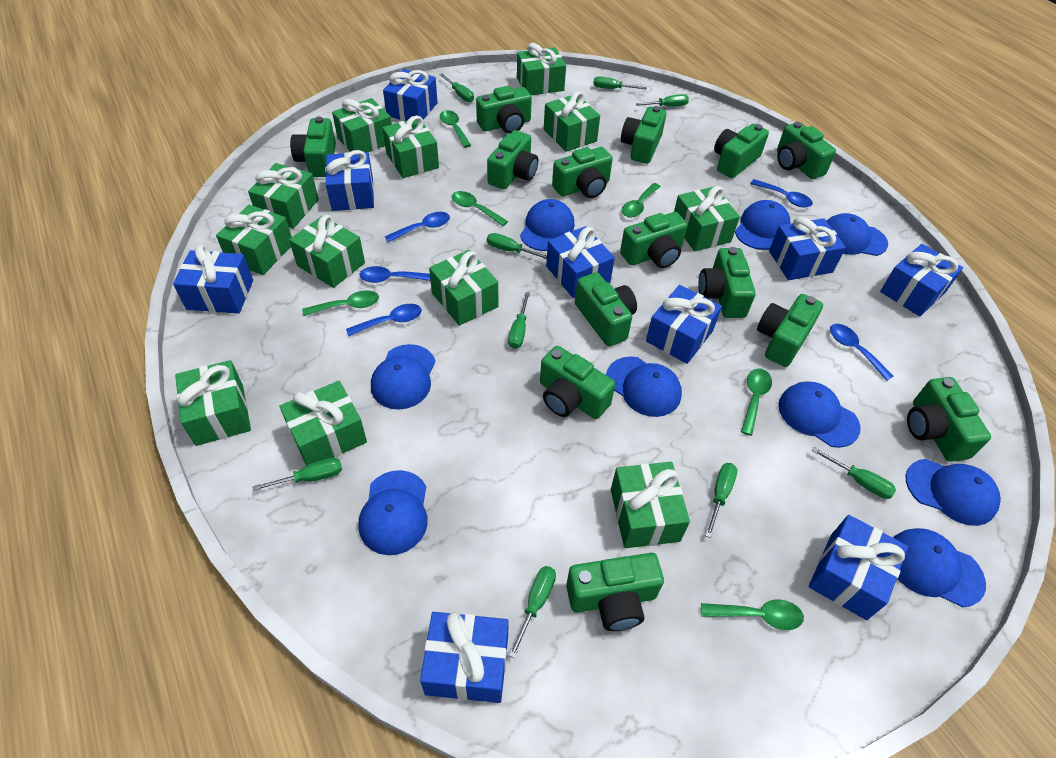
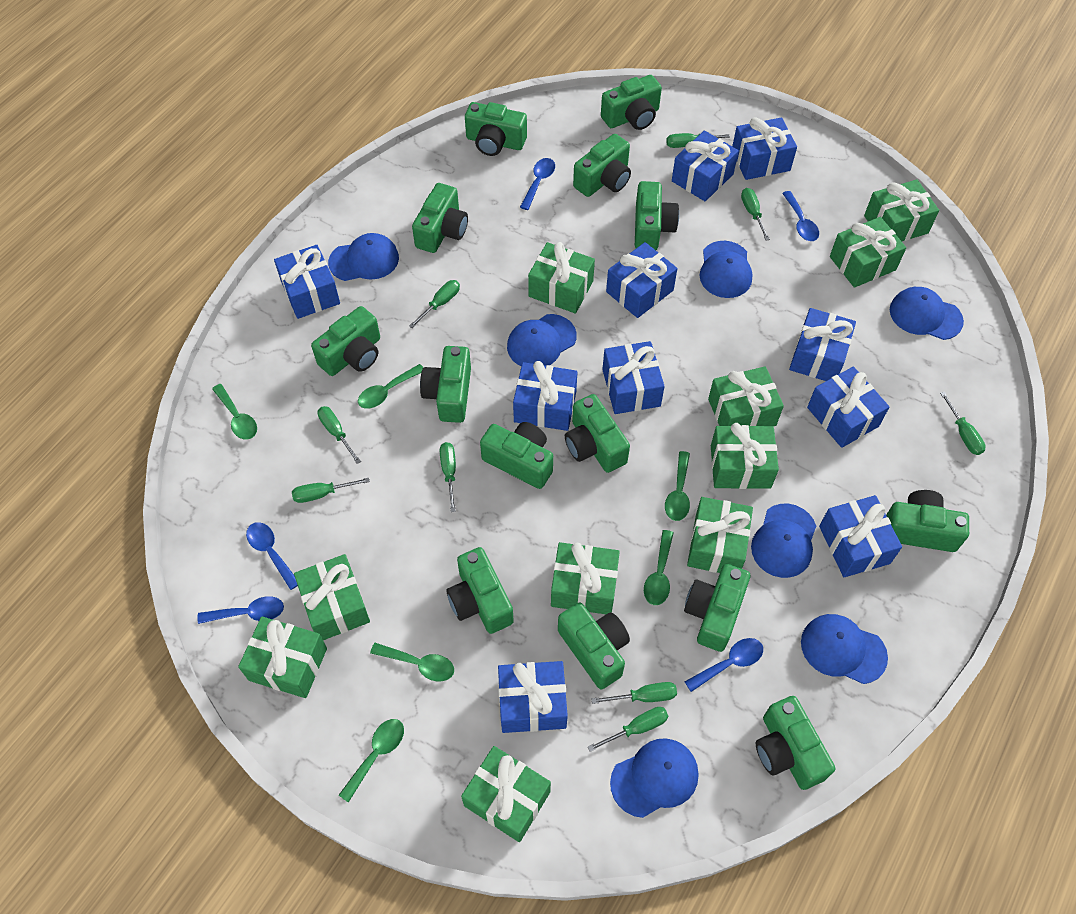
blue cap: [358,470,428,555] [371,344,436,410] [520,199,575,251] [606,356,682,417] [735,200,791,250] [778,381,861,448] [827,213,888,256] [893,528,986,608] [906,459,1001,526] = 9 -> [328,233,399,281] [507,314,577,366] [610,738,699,818] [700,241,752,298] [751,504,816,578] [801,614,888,684] [890,287,964,340] = 7
blue gift: [173,245,253,314] [325,150,374,211] [383,69,438,121] [420,612,509,703] [546,226,615,298] [646,285,722,364] [769,217,846,280] [809,515,908,620] [880,244,963,317] = 9 -> [274,245,340,319] [498,661,568,733] [513,361,577,431] [602,341,665,414] [606,242,677,318] [672,130,739,201] [732,117,797,180] [789,308,856,381] [807,367,889,448] [819,495,902,577] = 10
green gift: [175,360,251,446] [216,205,292,275] [248,163,319,228] [279,381,367,465] [289,215,365,288] [332,98,392,152] [383,116,439,178] [429,250,498,326] [517,43,566,95] [544,91,600,152] [611,462,690,548] [674,186,740,251] = 12 -> [238,617,327,698] [294,554,370,640] [461,746,551,842] [528,242,595,314] [551,542,620,614] [687,497,753,573] [708,366,784,426] [711,423,779,489] [830,217,906,288] [864,179,939,241] = 10

